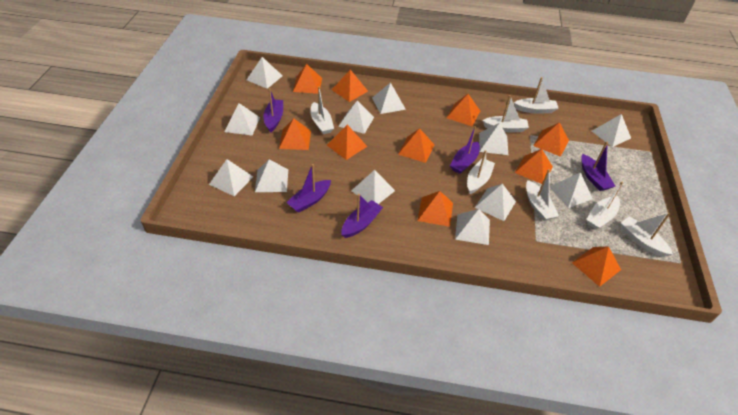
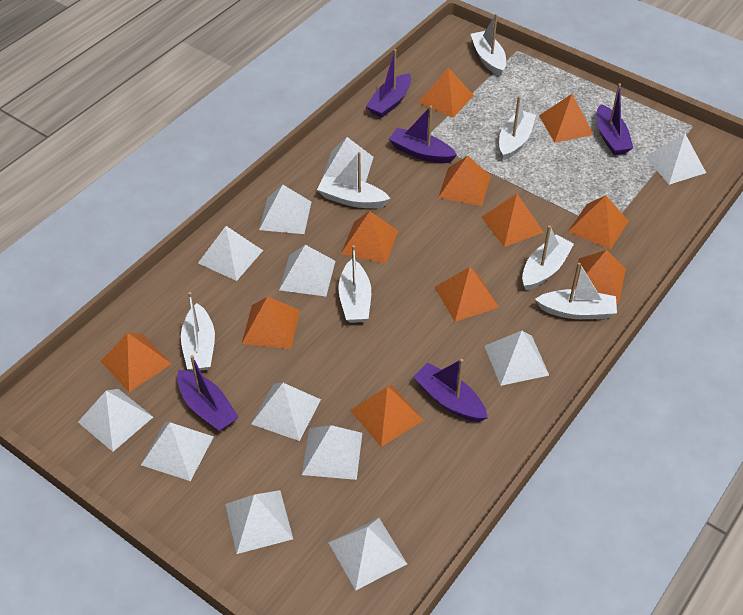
orange pyramid: [279,118,311,150] [293,64,322,94] [327,125,367,160] [332,70,368,102] [398,128,434,163] [417,191,453,227] [447,94,480,126] [515,149,553,184] [533,122,569,157] [572,246,621,287] = 10 -> [101,333,172,392] [242,297,300,349] [341,211,398,264] [350,385,424,447] [418,68,474,118] [435,267,499,322] [438,156,491,206] [481,194,544,247] [539,94,594,143] [568,195,629,250] [572,250,626,304] = 11

